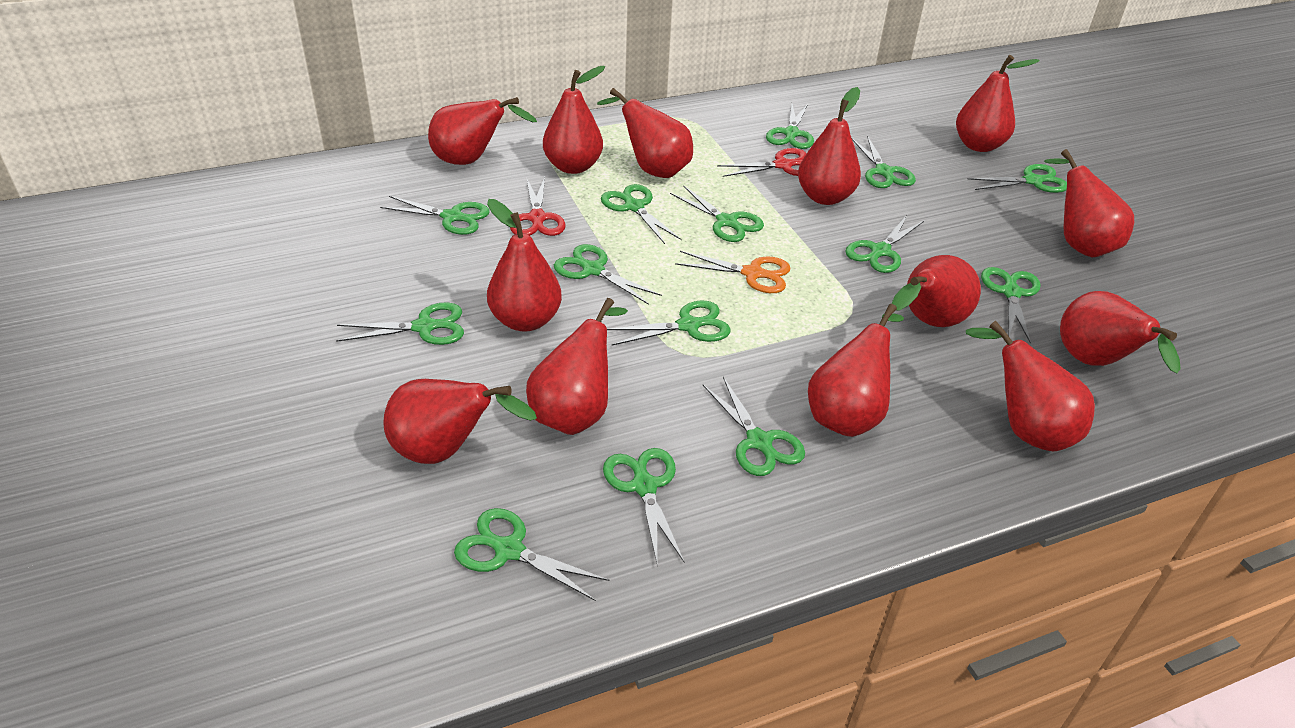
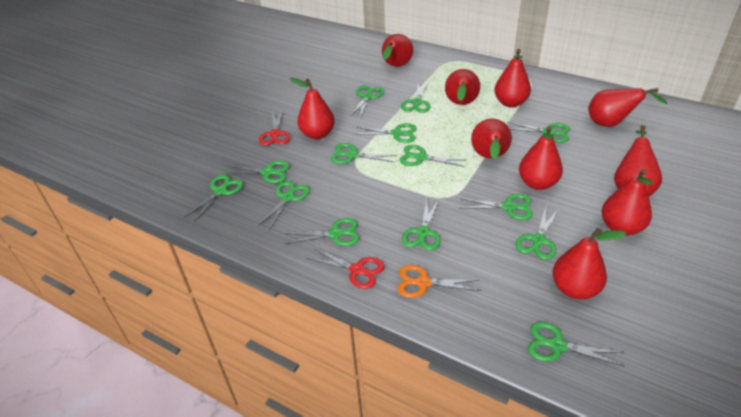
red pear: [384,379,537,464] [428,97,537,165] [487,199,562,332] [526,298,628,435] [543,66,605,174] [597,88,693,178] [798,87,861,205] [808,304,904,437] [891,255,981,327] [956,55,1040,152] [966,321,1095,451] [1044,149,1134,257] [1060,291,1181,374] = 13 -> [290,78,335,139] [382,34,413,67] [445,69,480,105] [471,119,512,159] [495,49,531,107] [519,126,563,190] [553,228,626,300] [588,88,668,127] [602,169,653,236] [614,125,662,197] = 10

